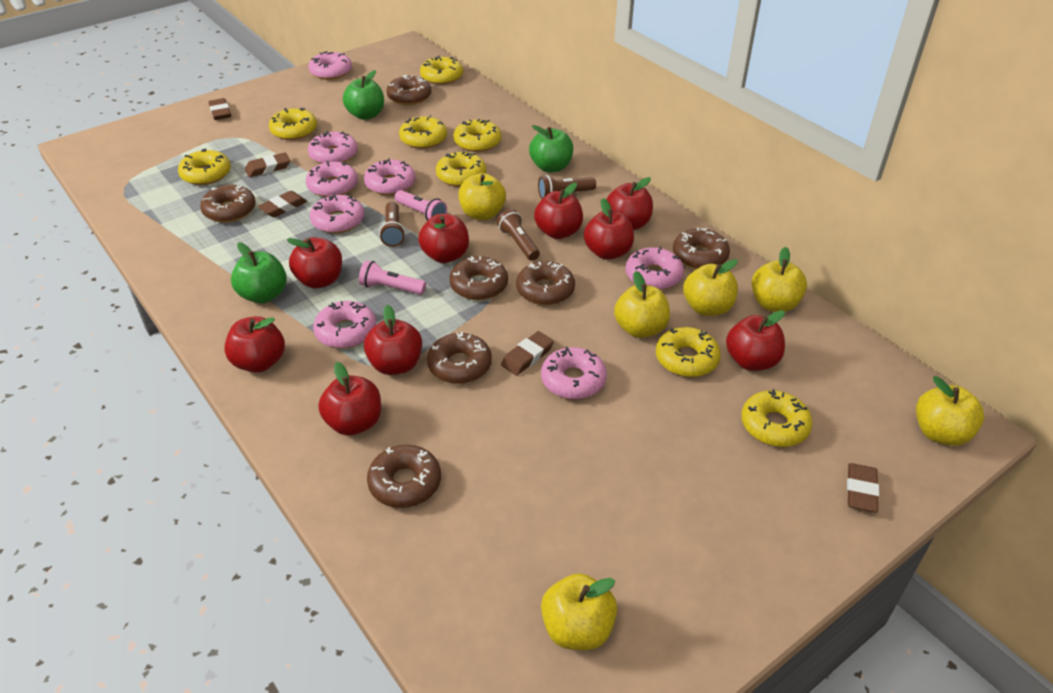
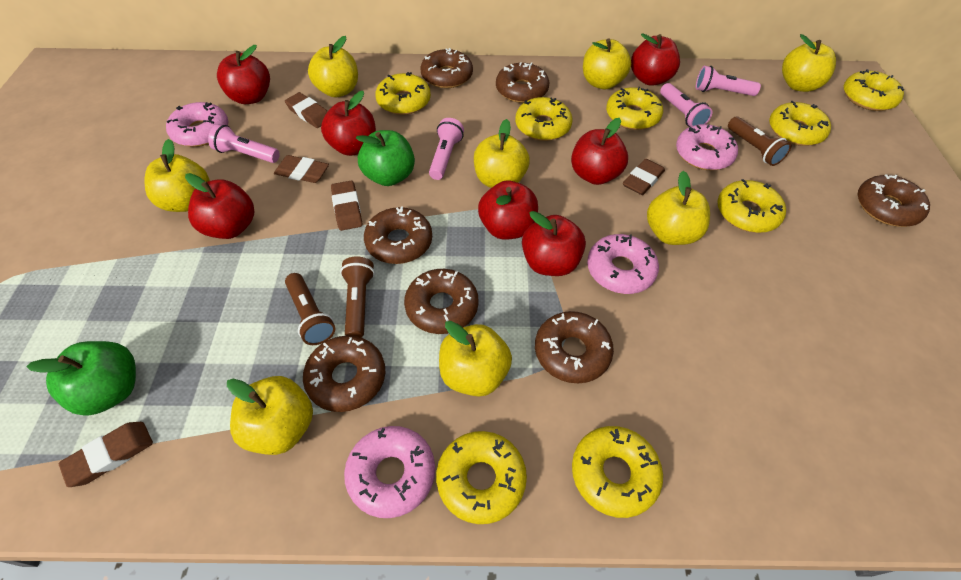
green apple: [231,242,287,303] [343,70,384,120] [529,125,573,172] = 3 -> [26,341,136,416] [356,130,415,186] = 2
pink donut: [306,161,358,197] [308,51,352,80] [308,131,358,164] [310,194,364,233] [313,301,376,349] [364,158,416,195] [541,347,607,399] [626,246,684,290] = 8 -> [166,102,228,147] [344,426,435,518] [587,234,659,294] [676,124,738,170] = 4
pink flashlight: [359,260,426,295] [395,190,447,221] = 2 -> [208,124,280,163] [429,118,464,180] [660,83,712,127] [696,66,761,96] = 4
red apple: [224,316,285,373] [287,237,342,288] [318,362,381,436] [364,305,422,375] [418,214,469,263] [534,183,583,239] [584,198,634,260] [606,177,653,230] [726,310,785,371] = 9 -> [185,173,254,239] [217,45,270,104] [321,91,376,156] [478,181,538,240] [522,211,586,276] [571,118,628,185] [631,33,680,86] = 7
yellow apple: [459,173,506,220] [541,573,617,650] [614,271,670,338] [683,259,738,316] [751,247,807,312] [916,376,984,446] = 6 -> [144,139,210,212] [227,376,313,455] [308,36,358,97] [439,321,512,397] [474,119,530,188] [583,39,631,89] [647,171,710,245] [782,34,836,92] = 8

